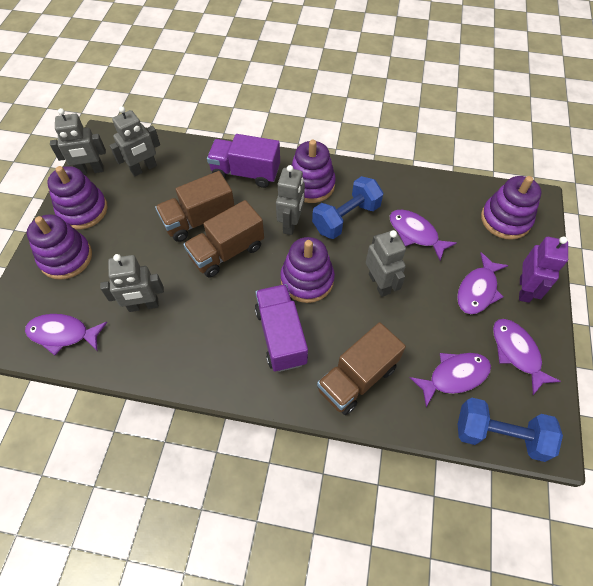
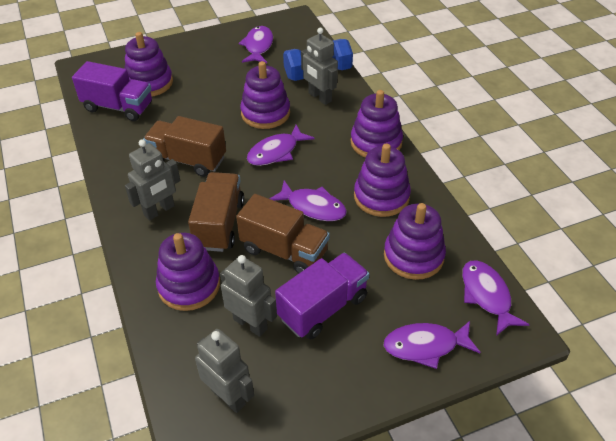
blue dumbbell: [312,176,383,239] [458,398,563,462] = 2 -> [283,39,353,81] = 1
grey robot: [50,108,106,175] [100,254,164,312] [110,106,160,176] [276,165,305,235] [366,230,406,297] = 5 -> [125,139,180,221] [195,329,254,413] [220,255,277,337] [301,28,338,105] = 4
purple robot: [519,237,568,303] = 1 -> none = 0
purple stacking toy: [27,214,92,280] [47,166,108,230] [280,237,335,303] [291,140,336,203] [481,176,542,240] = 5 -> [124,32,173,96] [156,233,220,311] [240,61,290,129] [351,90,403,158] [354,144,411,217] [384,203,446,280] = 6

